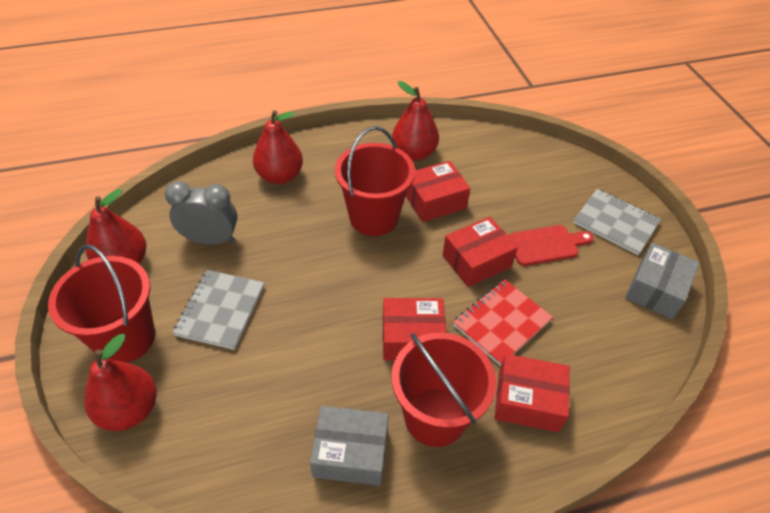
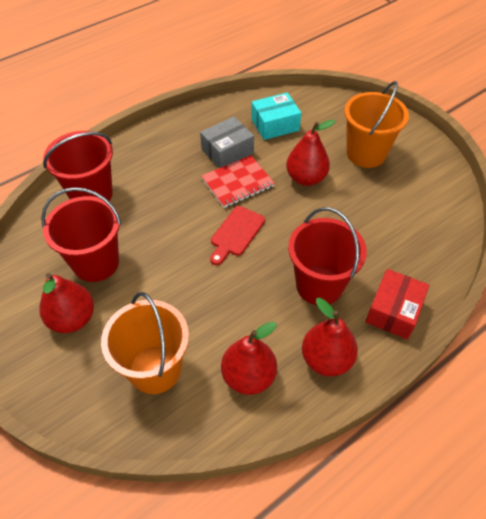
grey box: [310,406,389,486] [625,243,699,319] = 2 -> [200,117,254,168] = 1
grey clock: [165,181,237,244] = 1 -> none = 0
grey notebook: [173,270,264,350] [573,189,661,255] = 2 -> none = 0
orange bucket: none = 0 -> [101,292,189,394] [344,81,409,168] = 2
red box: [383,298,446,361] [406,161,470,222] [443,217,518,287] [494,354,570,432] = 4 -> [365,269,429,339] = 1
turquoise box: none = 0 -> [251,93,301,140] = 1

